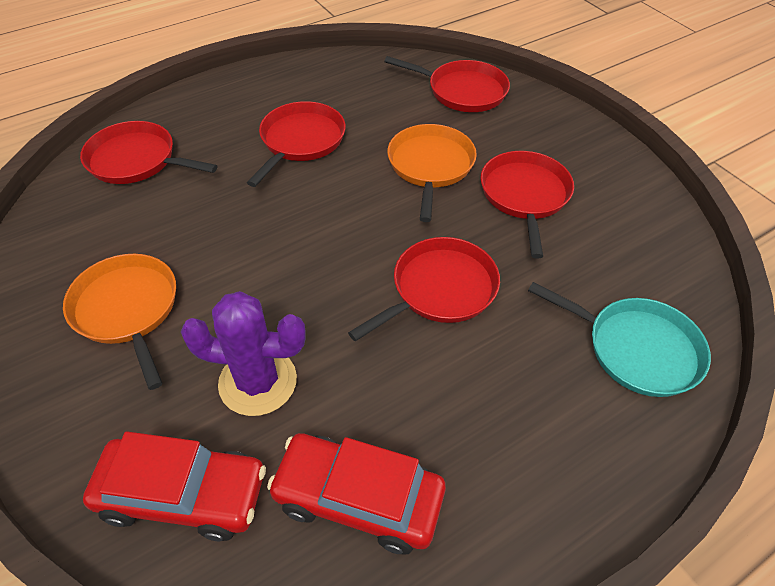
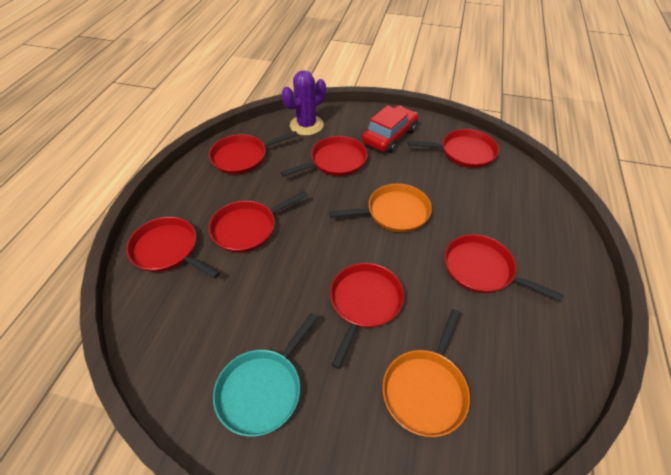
red car: [83,432,266,541] [267,433,446,554] = 2 -> [362,105,418,153] = 1
red pan: [80,121,217,184] [247,101,346,187] [348,237,500,341] [384,56,510,112] [480,151,574,259] = 5 -> [126,217,220,279] [209,131,298,174] [209,191,308,253] [281,136,367,177] [330,263,404,369] [408,129,499,168] [445,234,564,301] = 7

